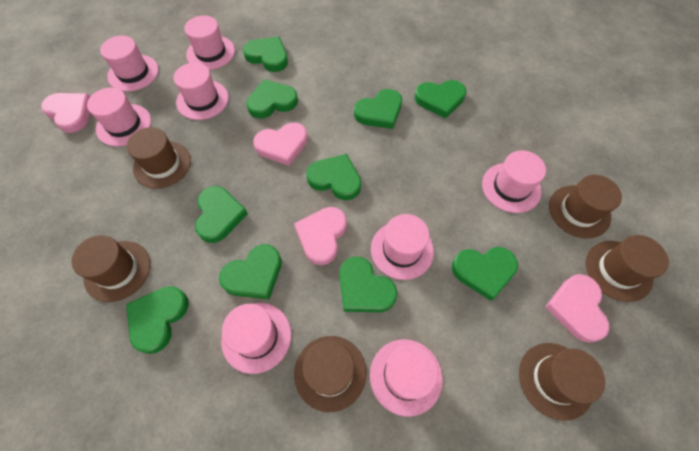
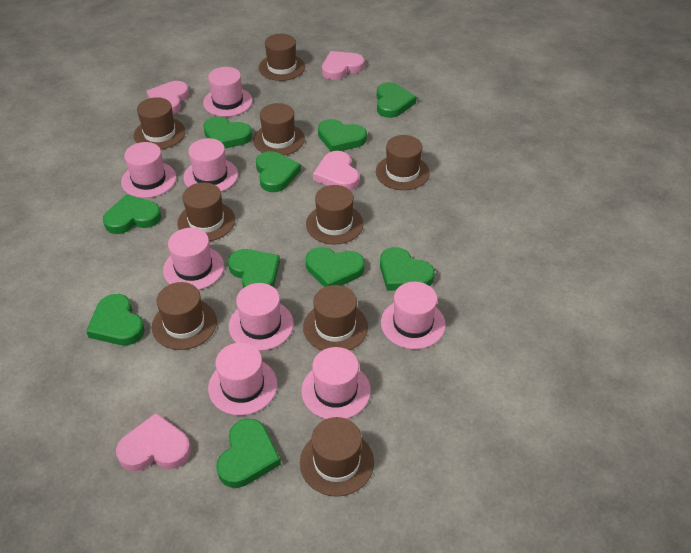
brown hat: [71,235,150,302] [127,127,191,189] [294,336,366,412] [519,343,605,421] [549,175,622,239] [586,235,669,302] = 6 -> [134,97,186,149] [152,282,217,350] [177,182,235,241] [253,103,305,156] [259,34,305,81] [300,417,374,497] [303,285,368,351] [306,185,364,245] [376,135,430,190] = 9

